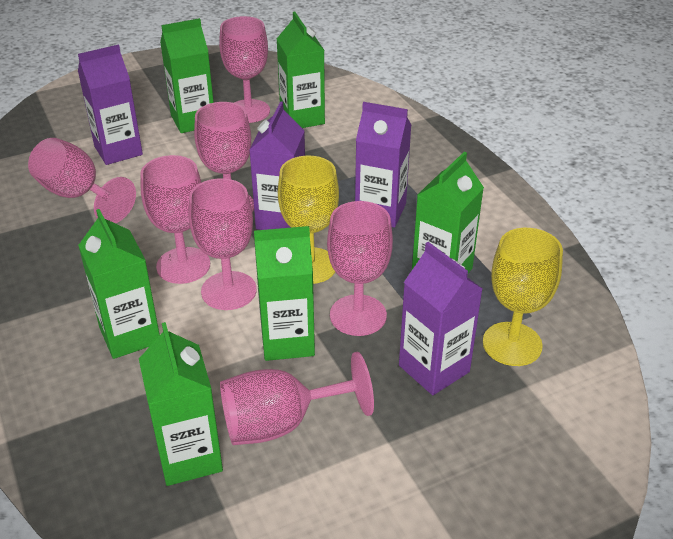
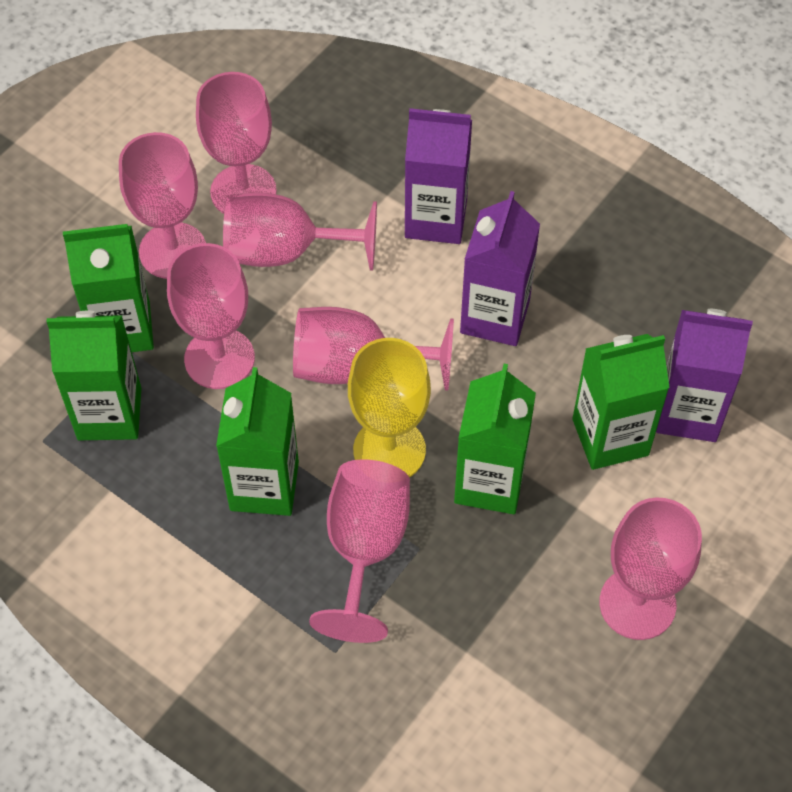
green carton: [78,209,160,359] [139,322,223,486] [160,18,214,133] [254,226,315,361] [277,12,325,128] [412,152,484,273] = 6 -> [46,310,141,440] [63,224,154,352] [216,367,299,516] [454,364,536,514] [572,334,670,470] = 5
purple carton: [78,45,143,165] [249,101,305,230] [355,102,412,228] [399,242,483,395] = 4 -> [405,108,472,244] [460,191,540,346] [656,309,753,442] = 3
yellow goblet: [278,156,339,284] [483,228,563,366] = 2 -> [348,338,431,477] = 1

